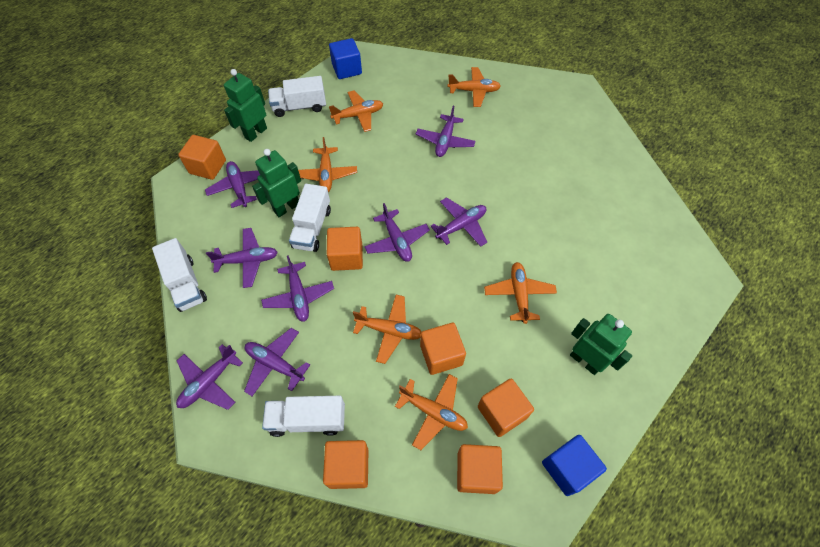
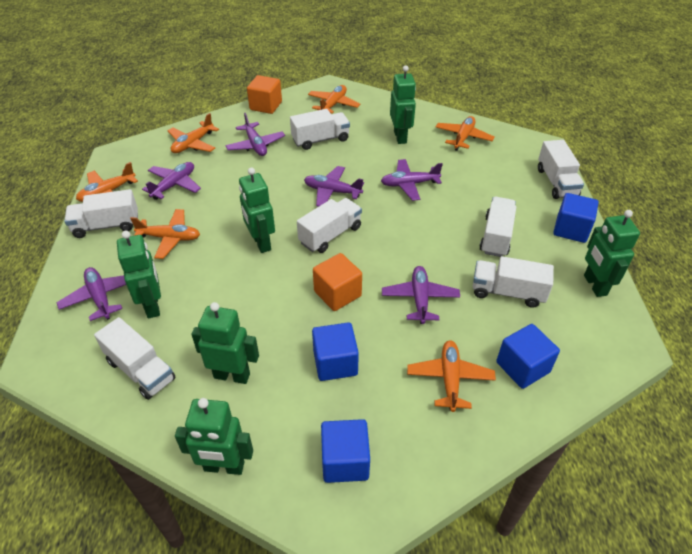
blue cube: [329,38,362,79] [542,435,607,496] = 2 -> [312,322,359,381] [321,419,370,483] [496,324,560,389] [553,193,599,243] = 4
green robot: [224,69,267,142] [252,149,301,217] [570,314,632,375] = 3 -> [117,231,161,319] [175,398,253,475] [191,302,259,384] [239,168,275,253] [390,65,416,144] [584,210,640,297] = 6
orange cube: [178,135,226,180] [323,440,368,489] [327,227,363,271] [420,323,466,375] [457,444,503,494] [478,378,534,437] = 6 -> [247,75,282,114] [313,253,362,311] = 2
purple plane: [176,344,243,410] [205,161,260,208] [206,228,278,288] [244,328,310,396] [261,255,334,322] [364,203,430,262] [416,106,476,157] [430,197,487,247] = 8 -> [56,267,126,321] [142,162,201,200] [225,113,285,156] [304,166,364,207] [381,159,443,201] [382,266,460,324] = 6
white truck: [152,238,207,312] [262,396,345,437] [268,76,326,117] [289,184,331,252] = 4 -> [64,189,138,238] [94,317,176,400] [290,109,350,150] [297,198,362,253] [473,256,554,308] [479,197,516,257] [538,140,584,199] = 7

